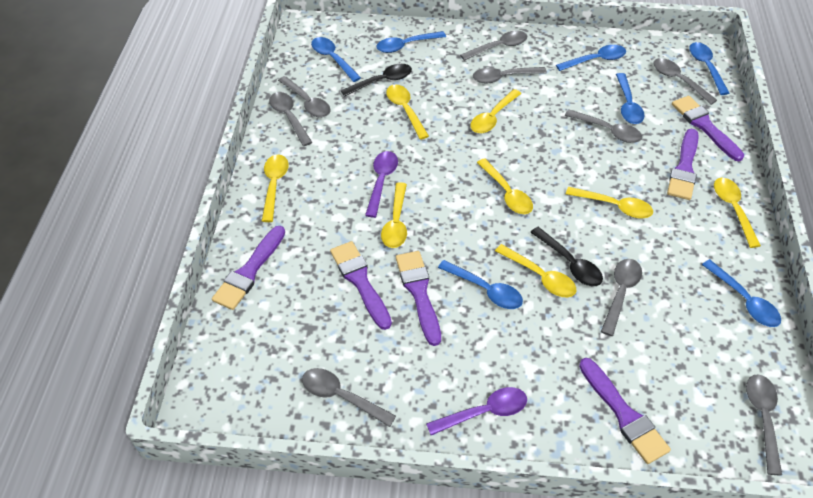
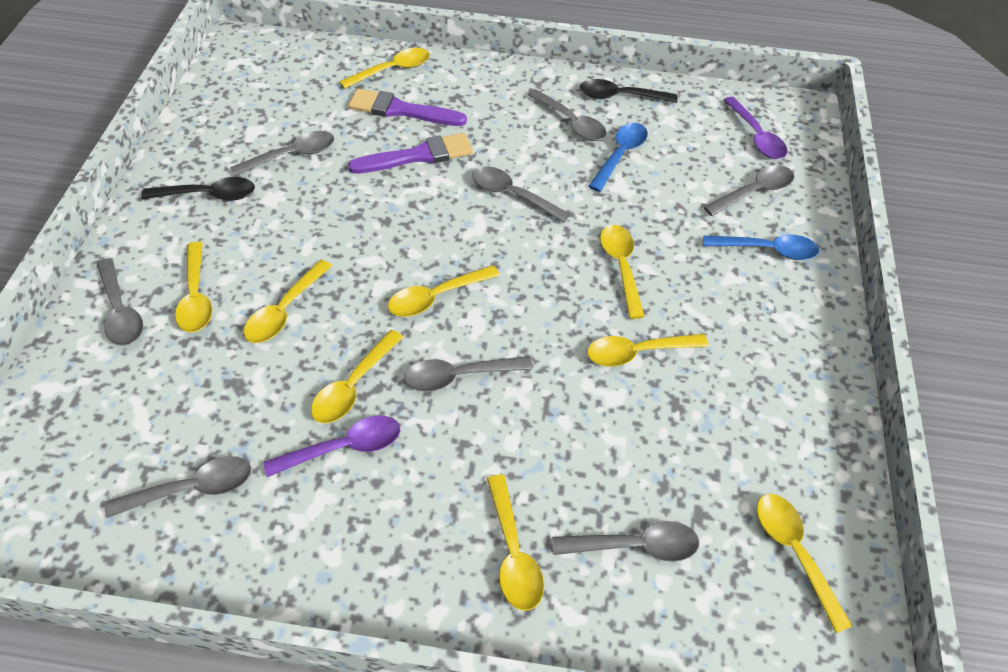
blue spoon: [311,37,361,82] [376,31,446,53] [438,260,523,309] [556,45,626,71] [616,73,645,124] [689,42,729,95] [702,259,781,327] = 7 -> [588,123,648,192] [703,234,819,260] = 2
grey spoon: [269,92,312,146] [278,76,330,118] [302,368,396,427] [460,31,527,61] [473,67,547,83] [565,109,642,143] [601,259,642,336] [653,58,717,105] [746,374,782,475] = 9 -> [97,258,143,346] [104,456,251,518] [230,131,334,177] [404,356,533,392] [472,166,570,223] [527,89,607,141] [552,521,699,562] [704,165,794,216] = 8
purple brush: [212,226,285,310] [330,241,392,330] [396,251,441,346] [579,358,671,464] [667,129,699,200] [672,96,744,161] = 6 -> [348,89,467,126] [348,133,473,173] = 2
yellow spoon: [262,155,289,222] [381,182,407,248] [386,84,429,140] [470,89,521,133] [477,158,533,214] [495,244,576,297] [566,187,653,218] [714,178,761,248] = 8 -> [175,242,212,332] [244,260,332,343] [311,330,403,423] [339,48,430,89] [388,265,500,317] [487,474,544,611] [587,334,709,367] [600,225,645,319] [757,494,852,633] = 9

